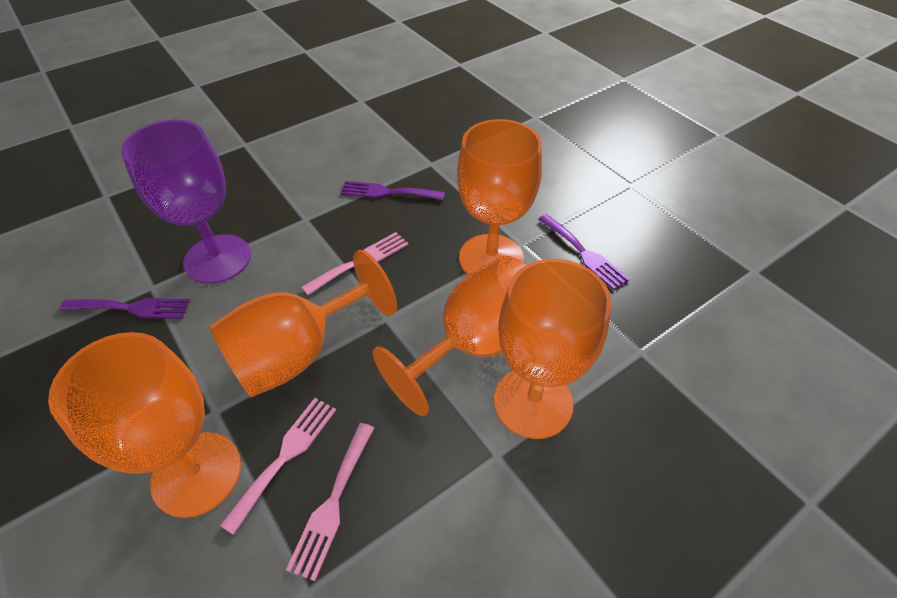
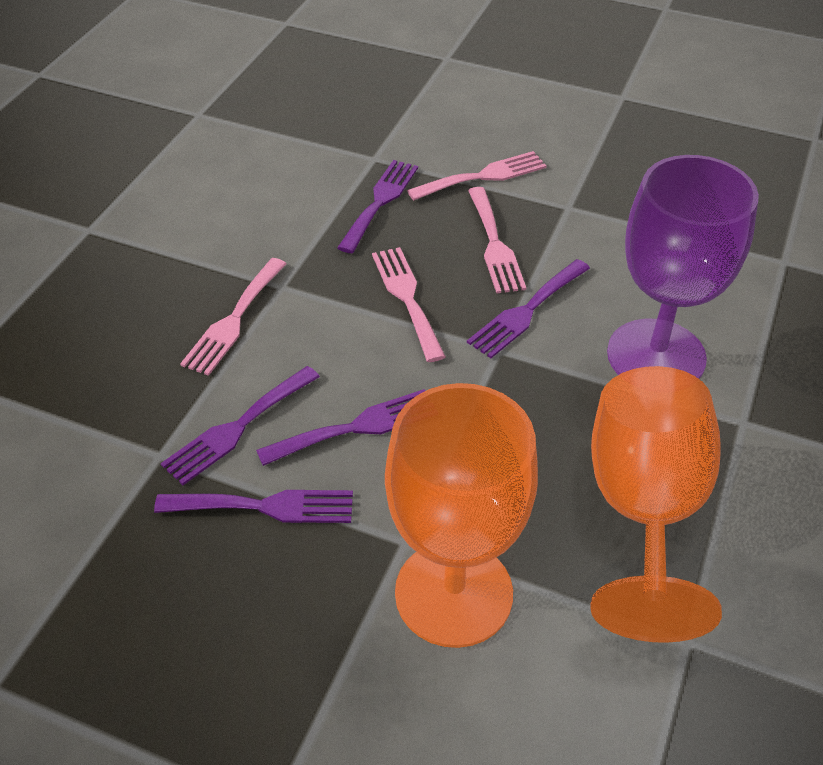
orange goblet: [48,332,241,518] [209,250,397,398] [373,256,526,416] [457,119,542,275] [494,259,612,439] = 5 -> [385,383,538,648] [590,366,722,643] = 2
pink fork: [220,398,336,535] [286,423,374,581] [301,232,409,295] = 3 -> [180,258,287,376] [372,247,446,362] [407,151,547,201] [468,187,526,293] = 4
purple fork: [60,298,190,319] [340,181,445,200] [538,214,630,290] = 3 -> [154,490,353,523] [161,366,320,485] [256,389,425,466] [337,160,418,253] [467,259,590,358] = 5

